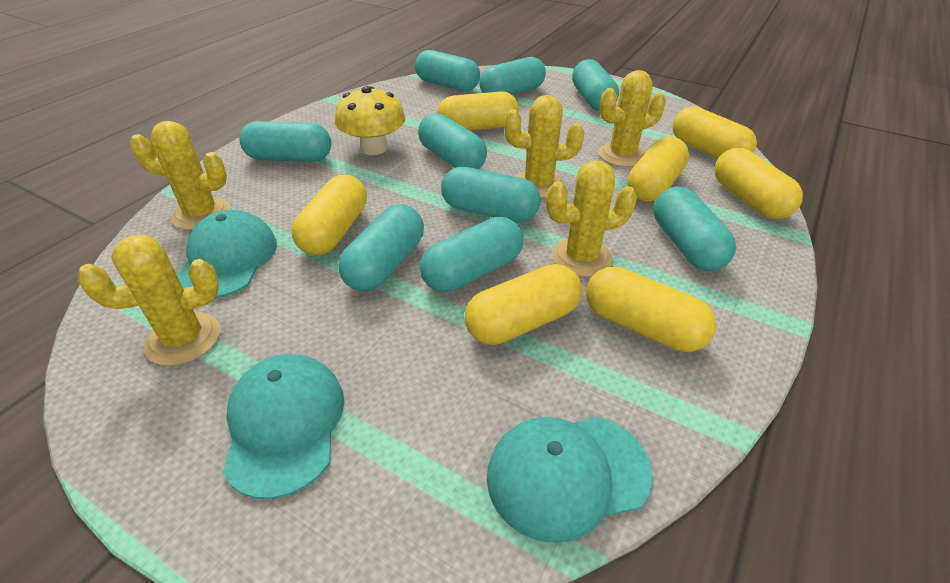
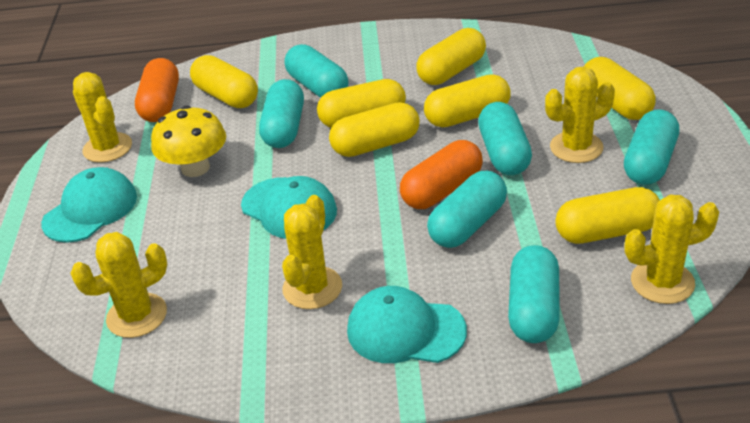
orange capsule: none = 0 -> [135,58,179,122] [400,140,483,209] = 2
turquoise capsule: [239,121,331,162] [338,204,424,291] [415,50,480,91] [418,113,487,169] [420,217,523,292] [441,167,541,222] [479,57,546,95] [572,59,619,111] [654,187,736,271] = 9 -> [259,79,304,148] [285,44,349,98] [427,170,507,248] [478,102,532,175] [508,245,560,343] [624,109,679,185] = 6

